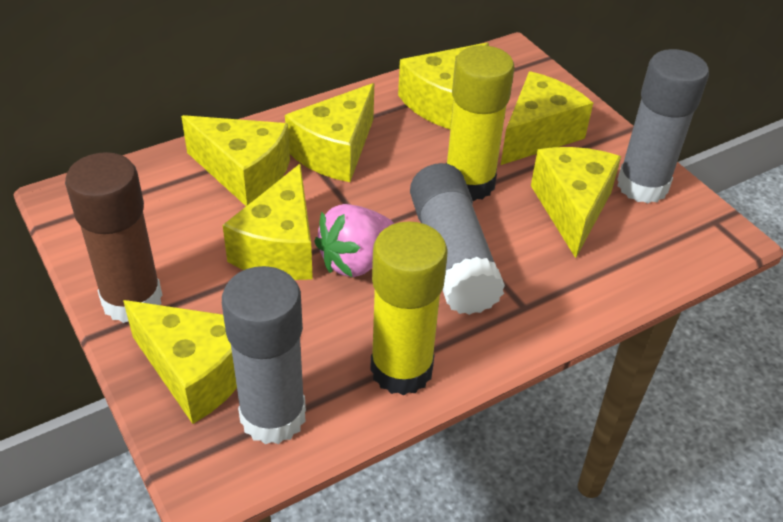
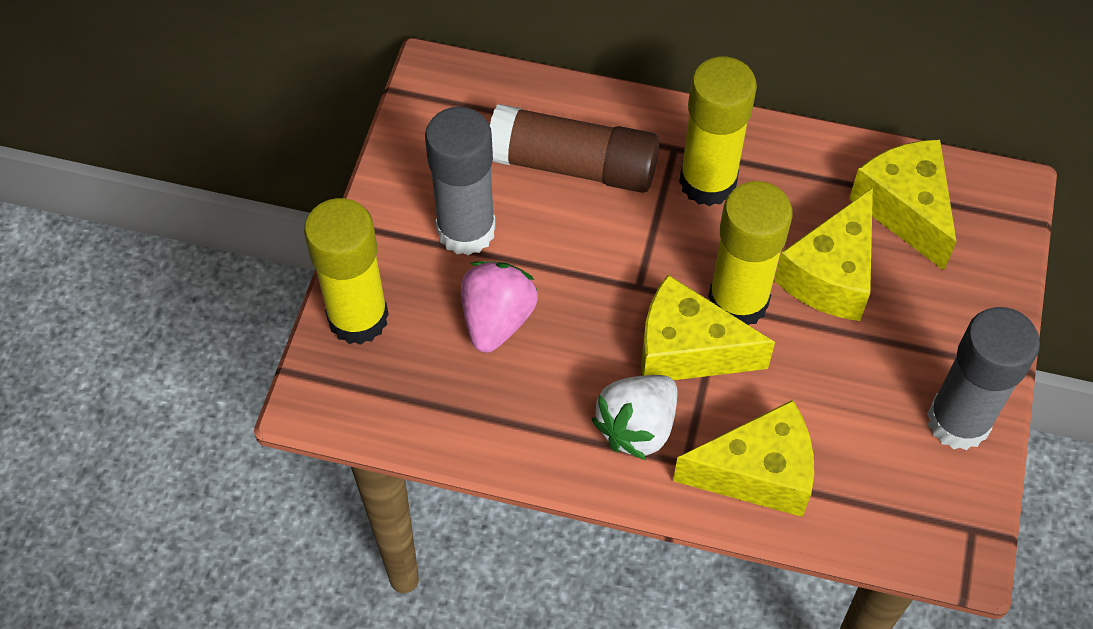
grey glue stick: [222,266,306,444] [410,163,505,315] [617,49,709,203] = 3 -> [425,107,496,256] [927,307,1040,450] = 2
white strawberry: none = 0 -> [591,375,677,460] = 1
yellow cheese: [123,300,237,424] [181,115,290,206] [223,164,313,280] [285,83,374,182] [398,42,489,129] [501,71,593,165] [531,147,621,258] = 7 -> [641,275,775,380] [673,400,814,517] [774,188,873,321] [849,139,957,271] = 4
yellow glue stick: [370,221,448,396] [446,45,515,201] = 2 -> [304,198,389,345] [679,57,757,206] [708,181,792,325] = 3

